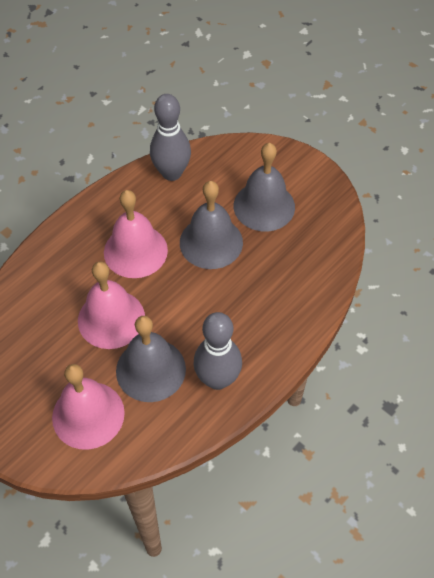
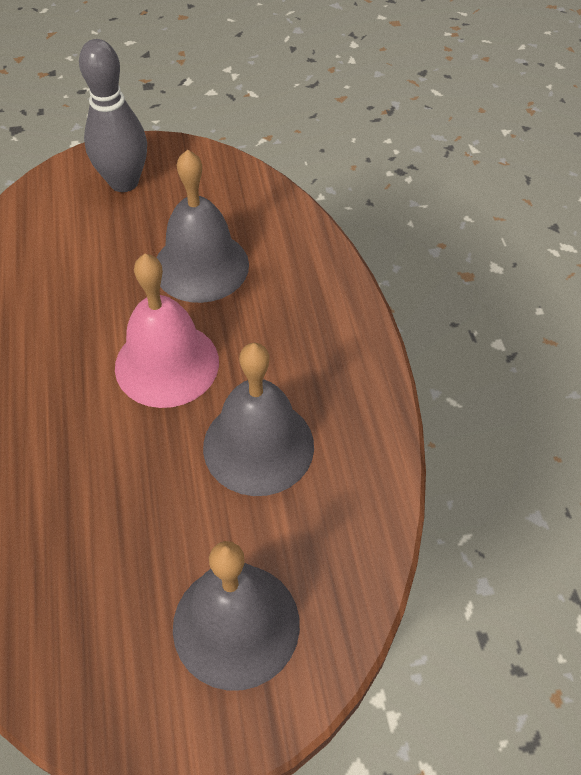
grey bowling pin: [150,94,191,181] [193,312,242,390] = 2 -> [79,39,147,192] = 1
pink bell: [52,364,125,450] [78,262,145,349] [104,190,168,278] = 3 -> [115,254,219,408] = 1

